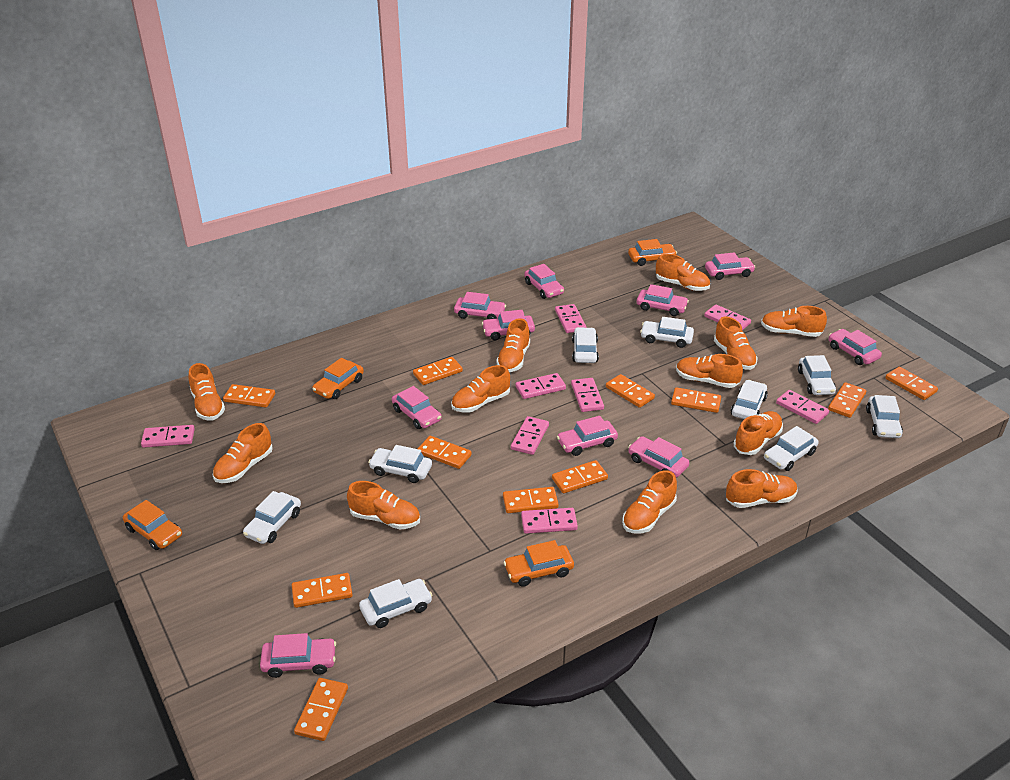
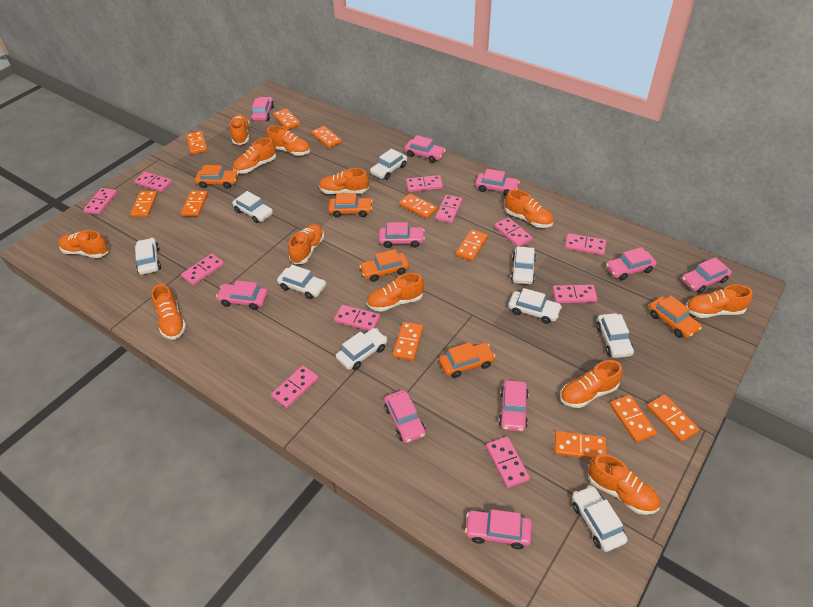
orange car: [123,500,182,550] [312,358,364,399] [503,540,574,587] [628,239,677,266] = 4 -> [195,165,238,188] [328,193,373,218] [359,249,409,282] [439,342,495,378] [649,295,702,338] = 5
pink domino: [141,425,195,448] [511,416,549,455] [516,373,566,399] [521,508,578,534] [555,304,587,333] [571,378,604,412] [704,305,751,330] [776,390,829,424] = 8 -> [83,188,117,215] [134,172,172,192] [181,254,224,286] [271,366,319,408] [334,305,380,331] [406,175,443,192] [435,195,463,223] [486,436,530,488] [494,217,533,247] [552,285,597,303] [565,233,606,255] = 11

